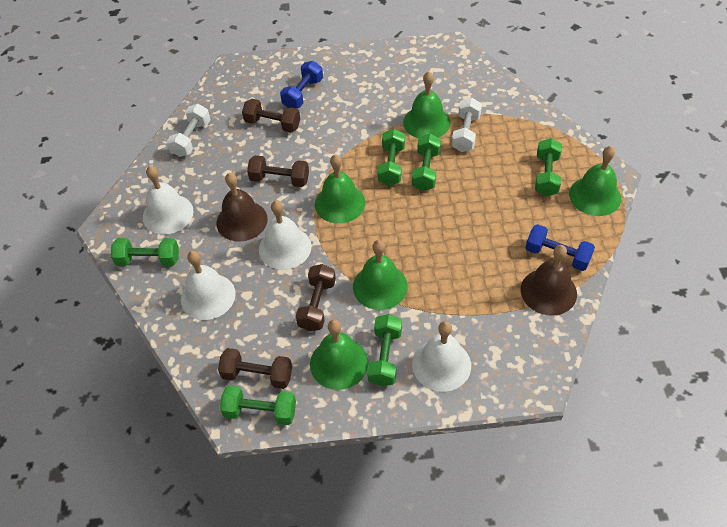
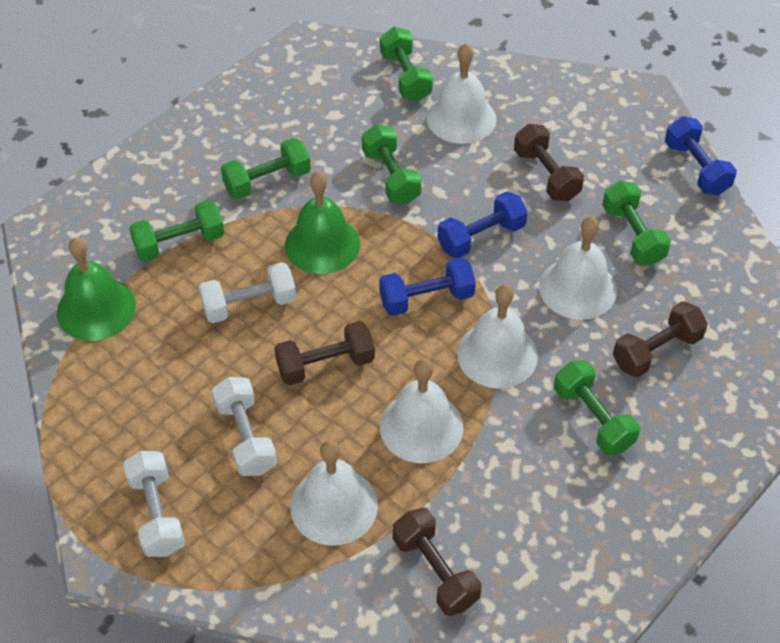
blue dumbbell: [280,61,323,108] [525,224,595,271] = 2 -> [379,257,476,316] [437,191,528,258] [665,116,737,195] = 3
brown bell: [216,173,268,242] [521,245,577,316] = 2 -> none = 0
green bell: [310,319,368,390] [315,154,365,224] [353,240,408,310] [403,71,450,138] [569,146,621,216] = 5 -> [57,237,136,341] [285,171,360,274] = 2
white bell: [143,166,194,234] [181,251,236,320] [259,200,311,270] [412,321,471,392] = 4 -> [291,440,378,546] [380,358,463,463] [427,43,497,144] [457,284,538,389] [539,216,617,320] = 5
white dumbbell: [167,104,211,157] [452,98,482,152] = 2 -> [123,451,185,557] [199,262,296,323] [212,377,277,476] = 3

